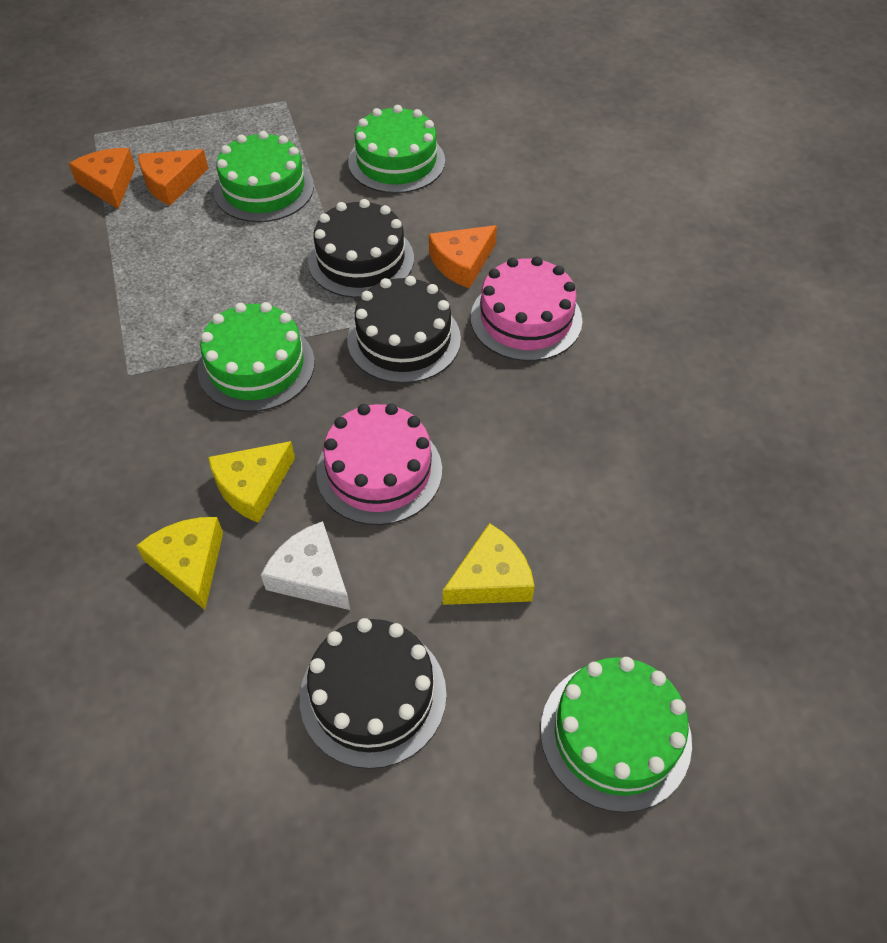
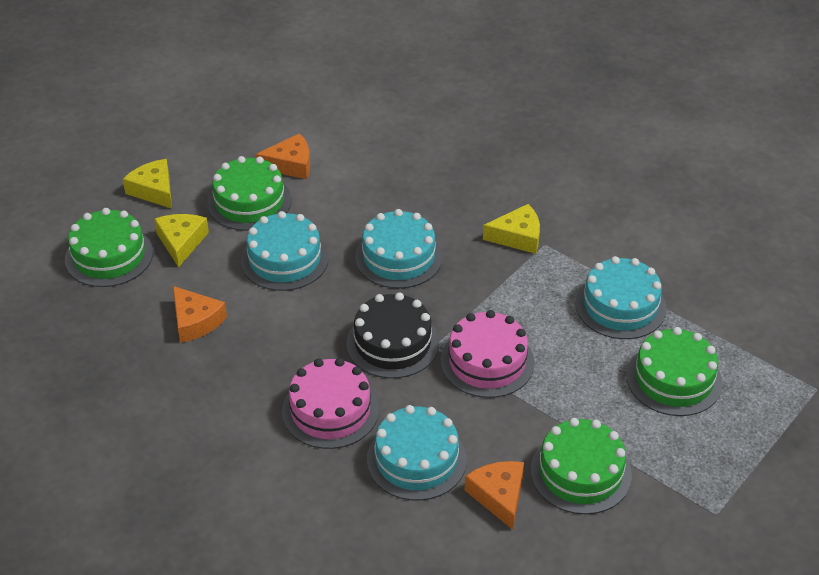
black cake: [300,618,447,769] [308,199,414,298] [347,276,461,383] = 3 -> [347,293,439,378] = 1
turquoise cake: none = 0 -> [241,211,329,291] [355,209,443,289] [367,405,467,501] [575,256,666,339] = 4
white cheese: [261,521,350,610] = 1 -> none = 0

